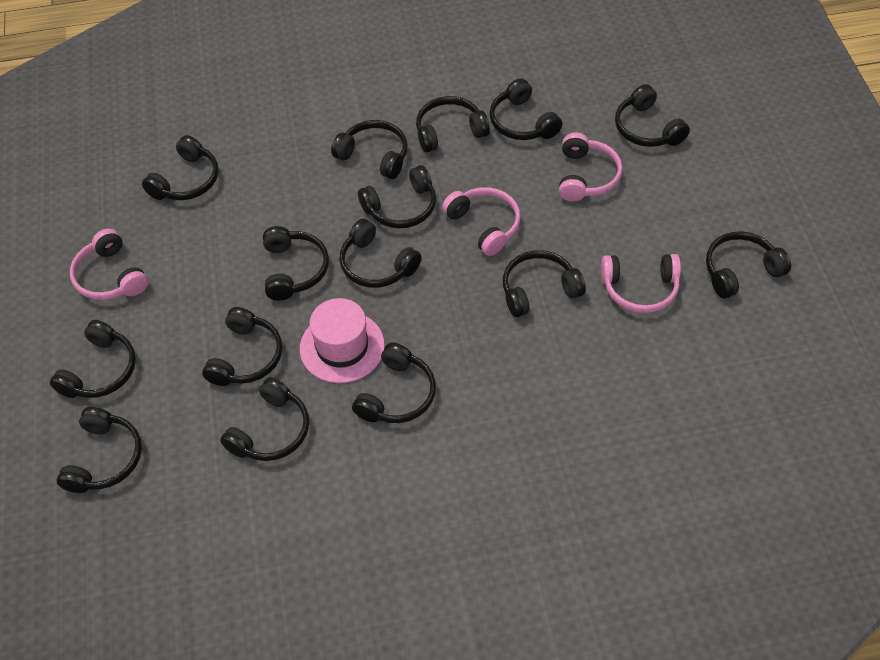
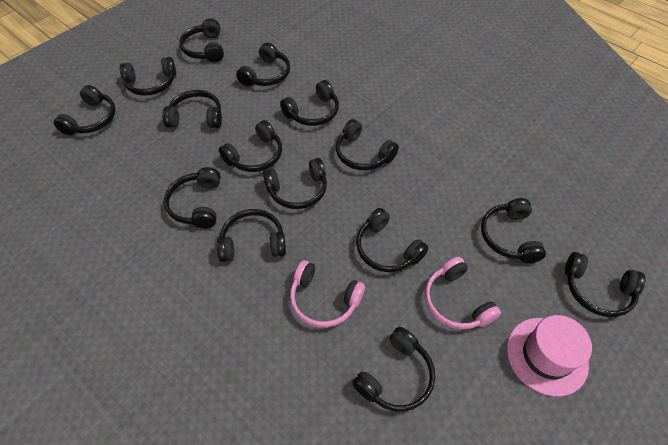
pink headphones: [70,229,148,300] [442,187,521,256] [559,133,623,202] [601,254,681,313] = 4 -> [290,260,365,328] [425,257,501,330] = 2

